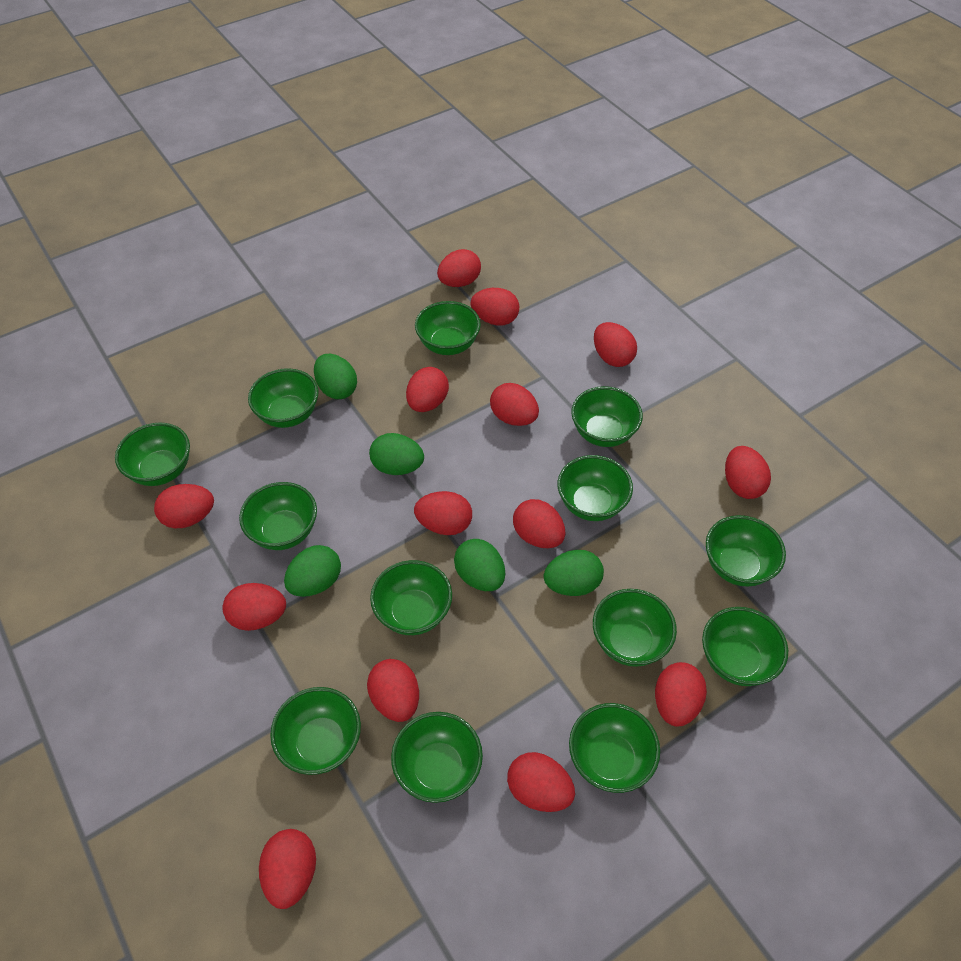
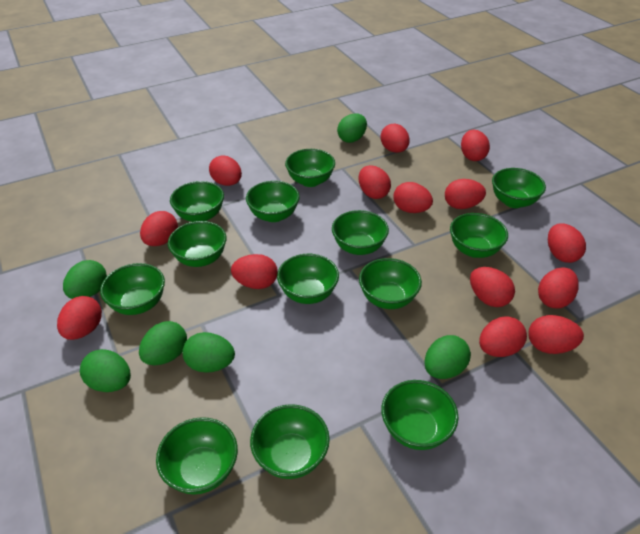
green egg: [284,545,341,597] [314,354,357,399] [369,433,424,475] [454,539,505,591] [544,550,604,596] = 5 -> [63,260,107,299] [80,349,131,392] [139,321,187,365] [182,332,235,373] [337,113,367,143] [424,335,471,379] = 6

